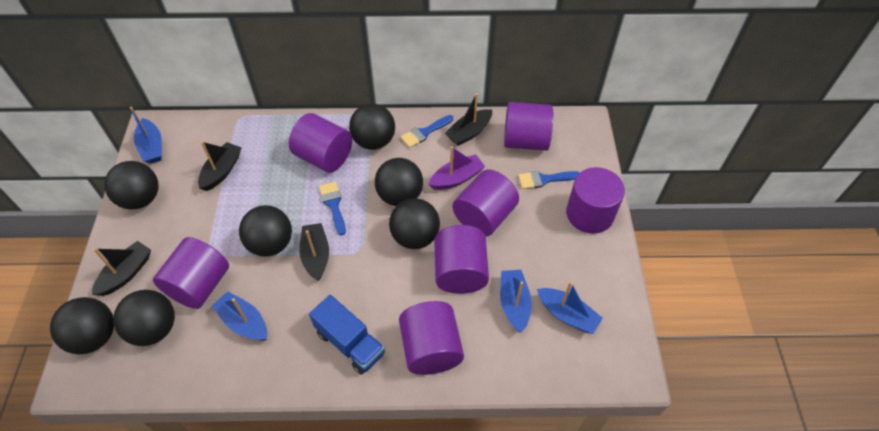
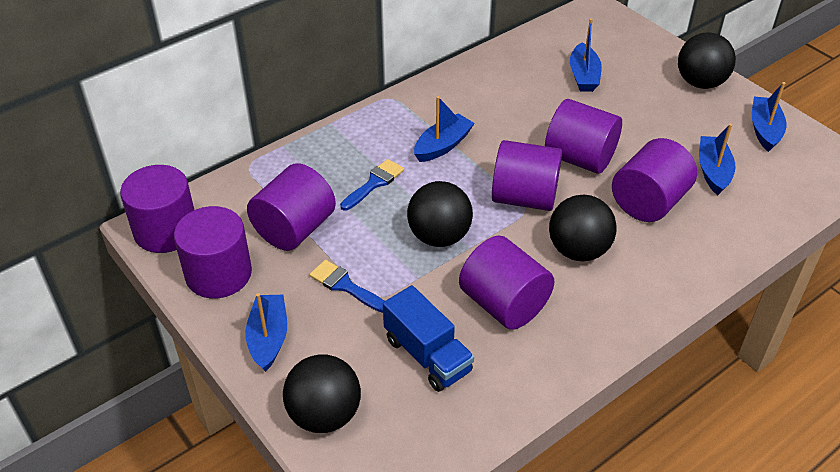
black ball: [50,297,114,354] [104,161,159,210] [113,290,175,346] [239,205,292,257] [349,104,395,150] [375,158,423,206] [389,198,440,249] = 7 -> [283,355,361,433] [407,181,473,247] [549,195,617,261] [678,32,736,89] = 4
black boat: [92,241,151,296] [198,141,241,191] [299,223,329,281] [445,93,492,146] = 4 -> none = 0
blue boat: [130,107,162,164] [212,291,267,341] [500,270,532,333] [537,281,603,334] = 4 -> [245,293,287,372] [414,96,475,162] [570,19,602,92] [699,124,735,195] [752,82,787,152] = 5
blue brush: [319,182,346,236] [401,115,453,148] [518,171,580,189] = 3 -> [309,260,384,313] [340,159,404,210] = 2
purple boat: [428,146,485,190] = 1 -> none = 0

